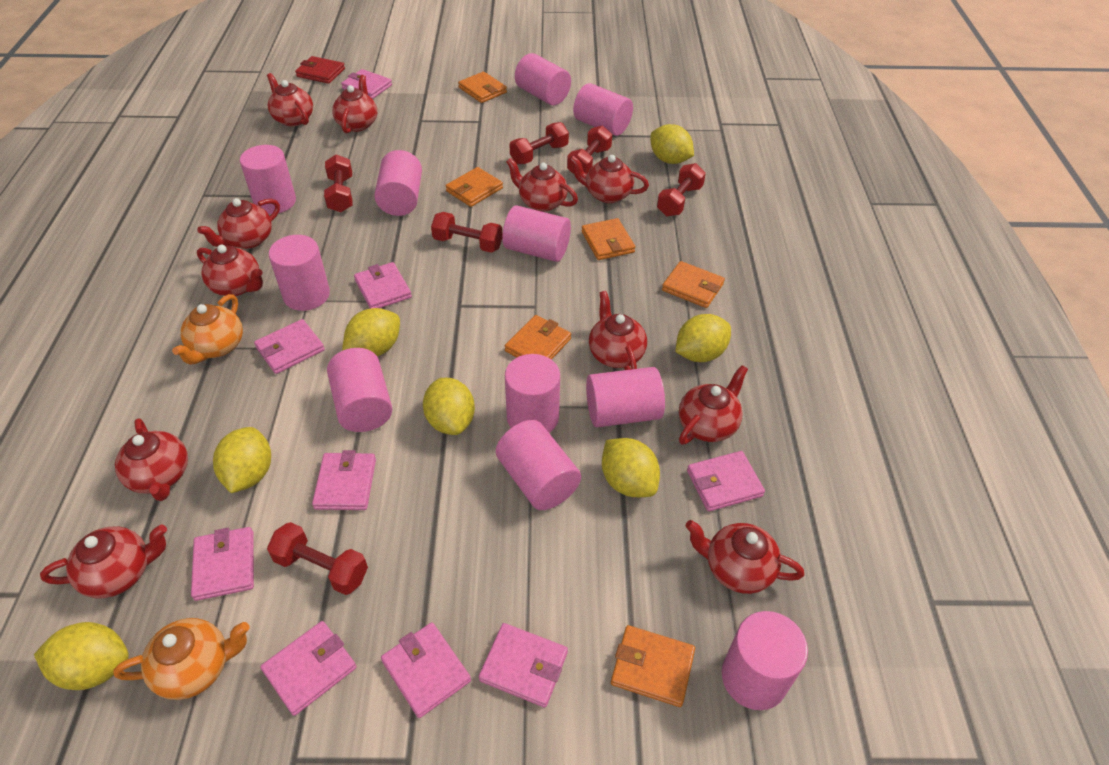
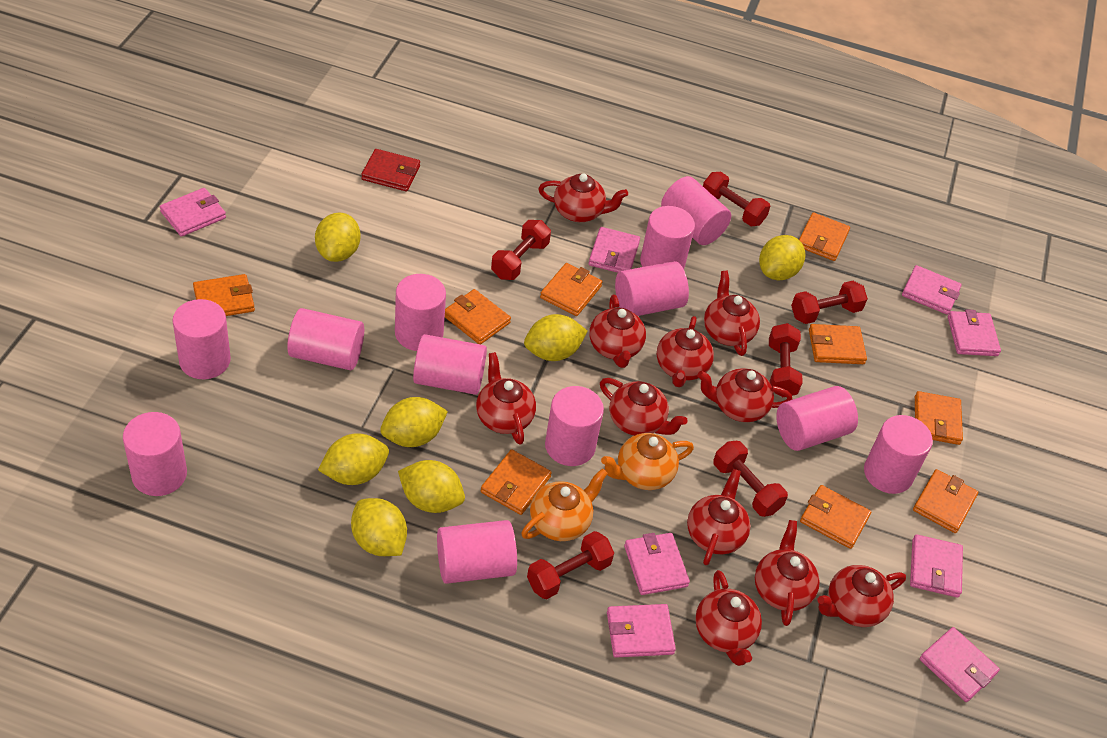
orange wallet: [446,167,503,207] [458,72,507,103] [505,315,571,360] [582,218,635,260] [611,625,695,707] [662,261,725,308] = 6 -> [193,274,255,316] [445,289,511,344] [481,449,552,515] [540,263,603,316] [799,212,850,261] [800,485,871,549] [809,324,867,364] [913,469,978,533] [915,391,963,445] = 9
pink cylinder: [240,145,296,214] [269,235,330,311] [327,348,392,432] [374,150,422,216] [496,420,581,510] [502,205,571,262] [505,354,560,433] [515,53,571,105] [573,83,633,136] [586,367,665,427] [722,611,808,710] = 11 -> [123,412,187,496] [172,299,231,379] [287,308,364,370] [395,274,446,351] [413,334,487,395] [437,520,517,584] [545,386,604,466] [615,261,689,316] [640,206,695,269] [661,176,731,245] [776,386,858,451] [864,415,933,494] = 12
pink wallet: [191,527,254,601] [254,319,325,374] [260,621,357,716] [312,450,376,510] [341,69,392,99] [354,262,412,309] [381,622,471,718] [479,623,568,707] [687,451,765,511] = 9 -> [160,188,226,237] [589,227,640,273] [607,604,676,658] [624,533,690,595] [902,265,962,315] [910,534,963,598] [920,627,1000,702] [948,309,1001,356] = 8

